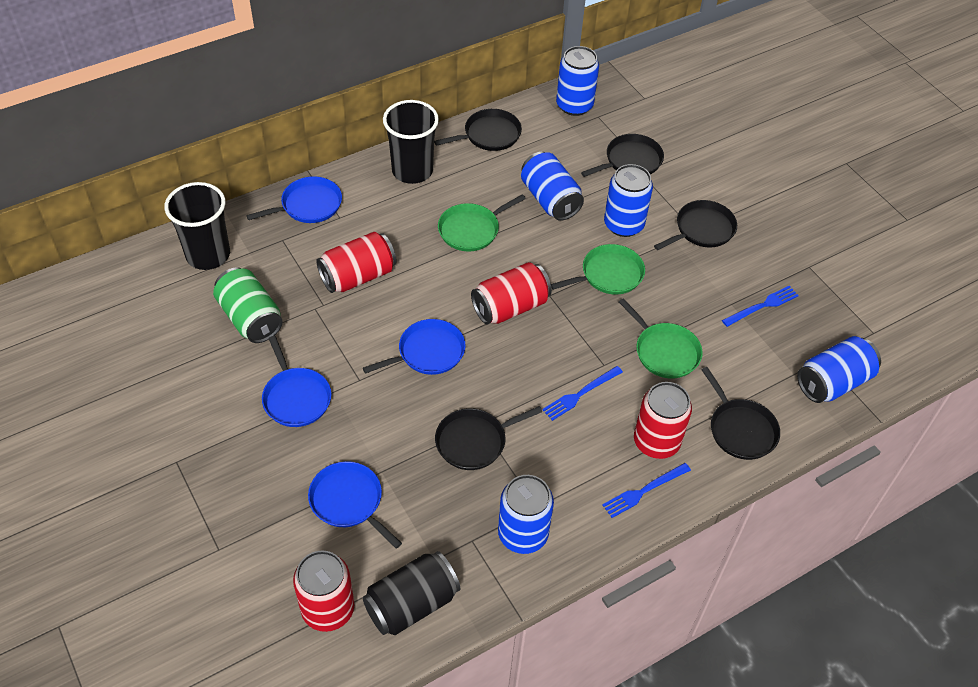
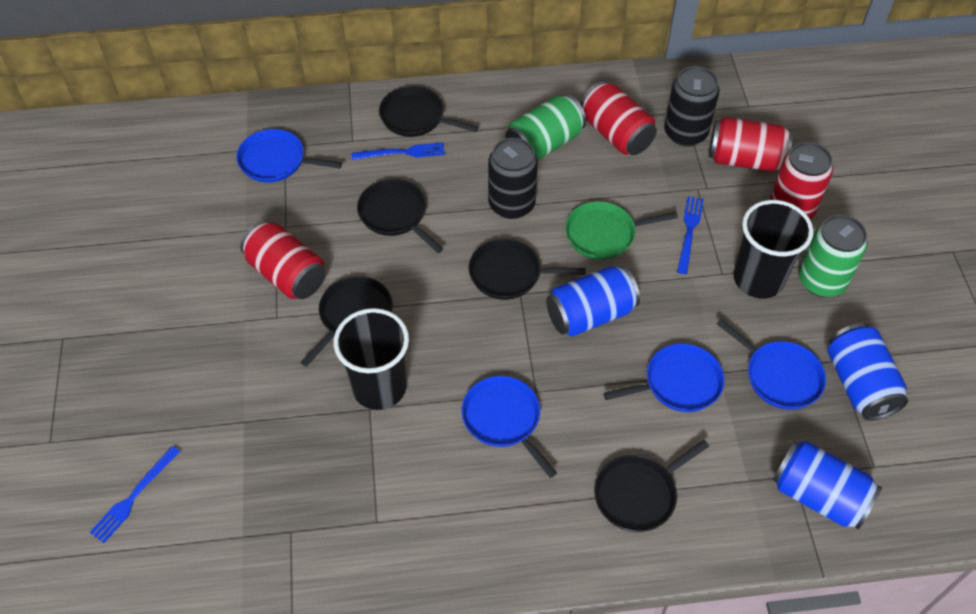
black can: [363,551,460,635] = 1 -> [488,138,538,219] [664,66,720,146] = 2
blue can: [498,475,554,554] [521,152,584,221] [556,46,599,116] [604,164,653,237] [797,336,881,403] = 5 -> [546,266,640,336] [773,441,882,530] [827,323,908,420] = 3
green can: [213,267,282,343] = 1 -> [505,94,586,160] [799,215,867,297] = 2
green pan: [438,194,526,251] [551,244,645,295] [619,298,703,378] = 3 -> [565,201,678,260] = 1

